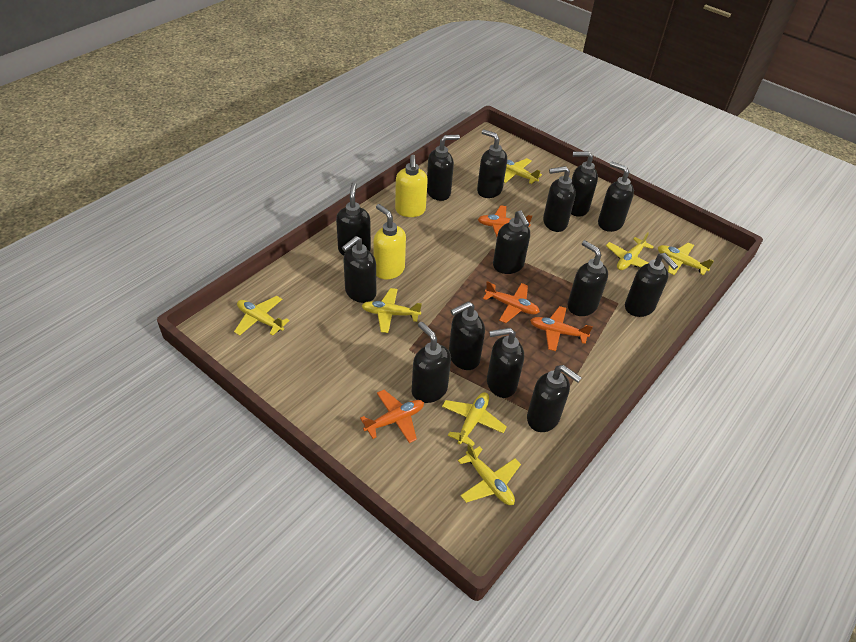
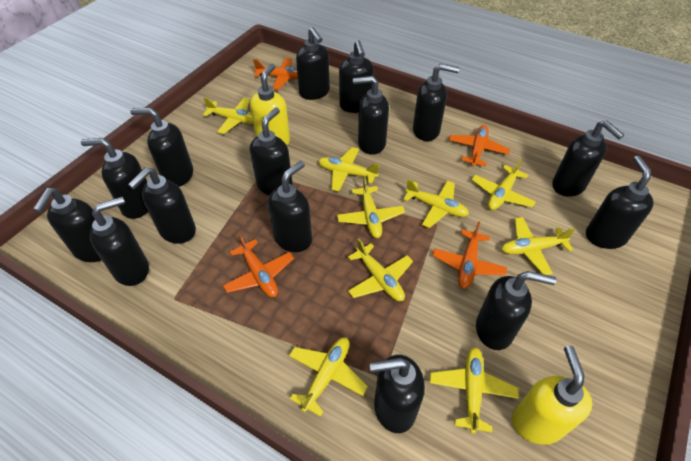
black soap dispenser: [336,182,371,256] [342,236,376,303] [412,322,451,403] [427,135,460,201] [449,302,485,370] [477,129,507,198] [487,328,524,398] [493,210,530,274] [527,365,582,432] [543,166,576,232] [567,240,608,316] [571,151,598,217] [598,162,634,232] [625,253,678,317] = 14 -> [33,188,101,262] [81,138,148,219] [90,197,149,286] [128,167,196,244] [130,107,193,187] [250,107,293,195] [268,161,312,252] [296,27,330,100] [339,40,374,113] [353,76,389,155] [369,354,425,433] [413,63,459,141] [476,271,556,350] [552,120,624,197] [586,156,654,249] = 15
yellow plane: [234,296,290,336] [362,288,422,333] [442,392,507,447] [458,443,521,505] [504,158,542,184] [606,232,654,270] [658,242,714,275] = 7 -> [203,97,253,134] [289,337,368,417] [318,147,379,191] [337,176,405,238] [348,238,413,301] [403,179,469,228] [430,347,519,434] [471,159,536,210] [501,217,575,275] = 9

